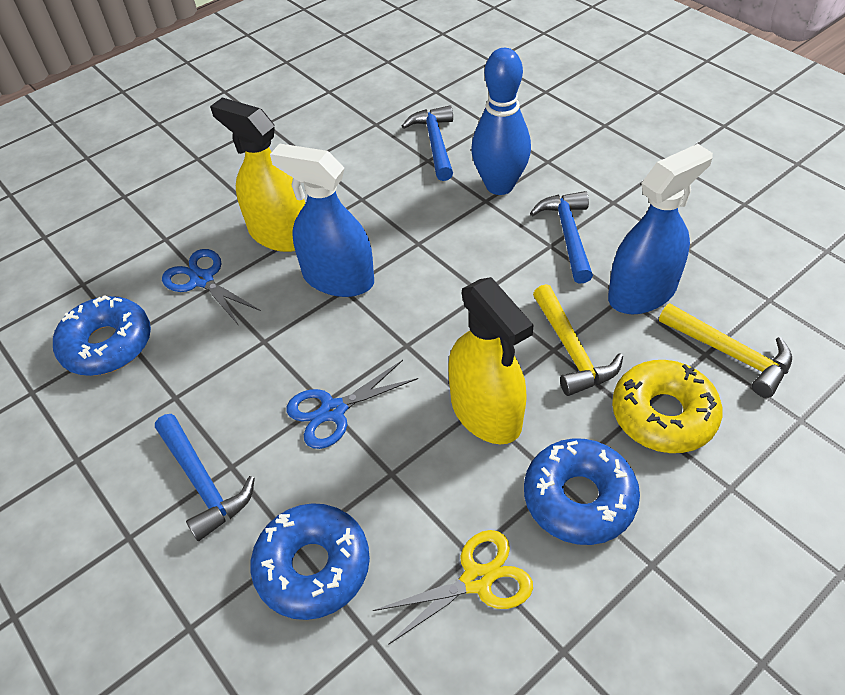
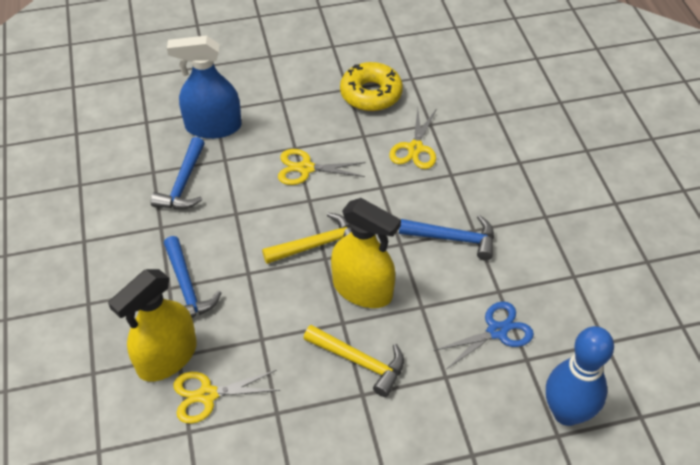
blue donut: [53,295,151,376] [251,503,370,620] [524,438,640,545] = 3 -> none = 0
blue scissors: [162,249,261,324] [286,360,418,449] = 2 -> [434,302,534,369] = 1
blue spray bottle: [270,143,374,297] [608,144,713,314] = 2 -> [167,36,242,139] = 1
yellow scissors: [373,530,533,645] = 1 -> [173,370,281,424] [278,149,366,185] [389,108,437,169] = 3

